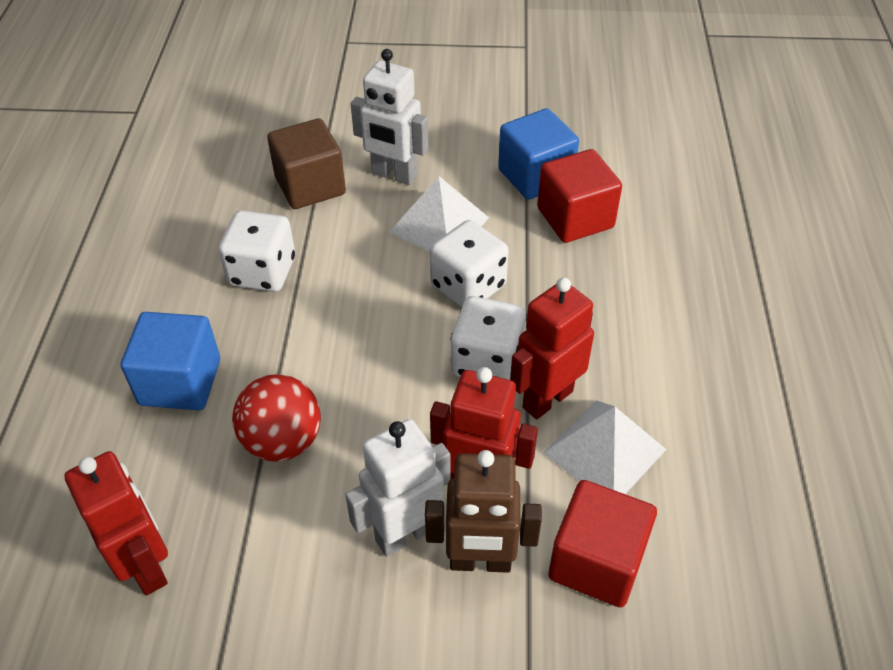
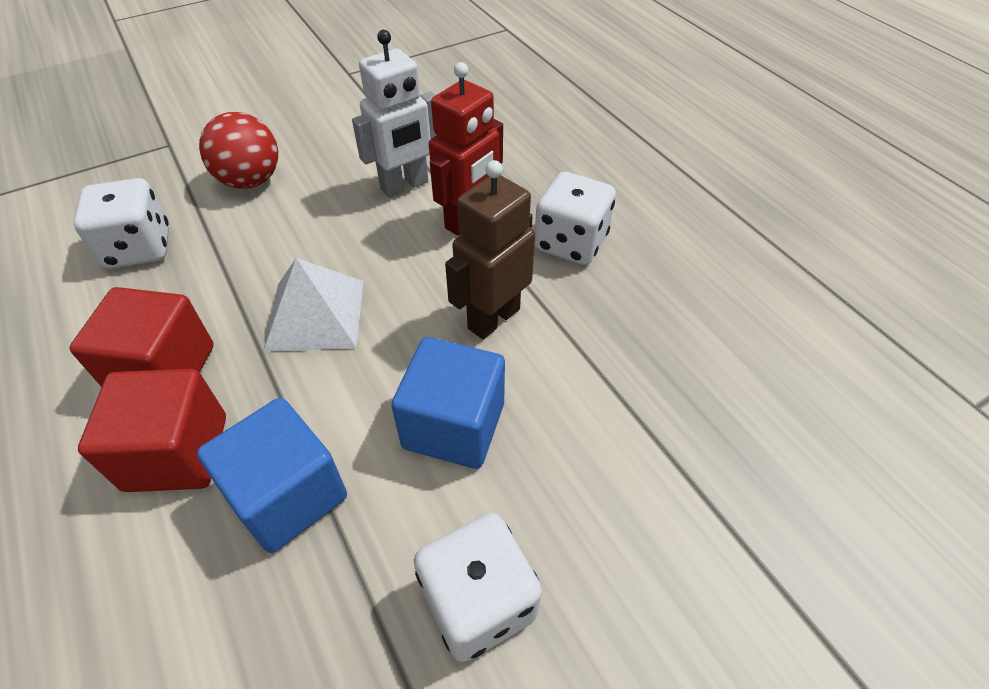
brown cube: [267,118,346,209] = 1 -> none = 0
red robot: [64,451,168,596] [430,367,538,479] [510,277,594,419] = 3 -> [429,62,503,236] = 1
white pyramid: [389,176,489,252] [542,400,667,494] = 2 -> [263,258,364,352] = 1
white robot: [345,419,451,557] [351,49,428,185] = 2 -> [352,30,437,198] = 1

